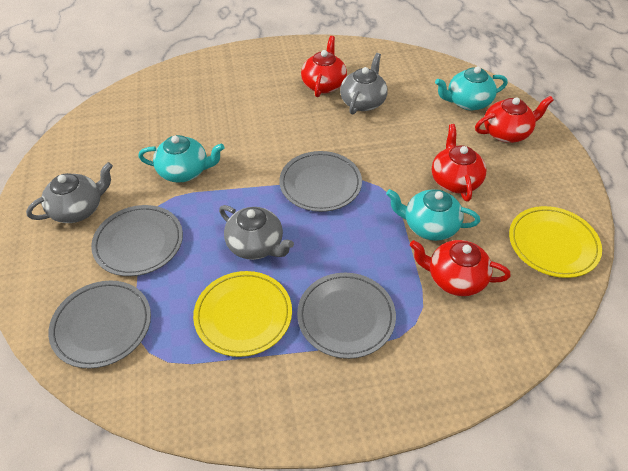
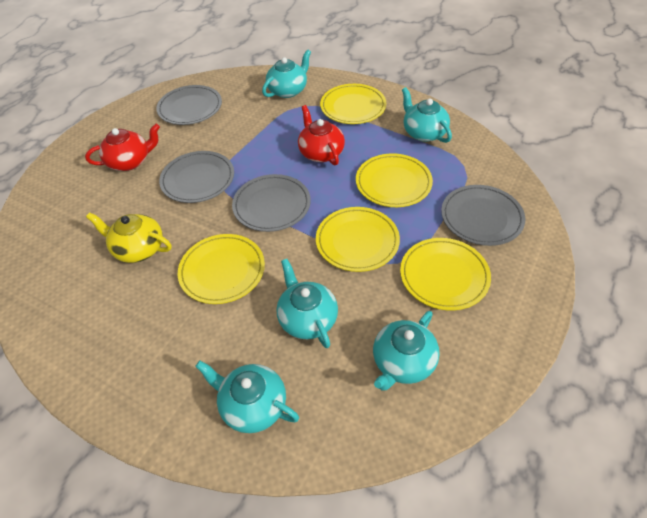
grey teapot: [26,162,113,223] [219,205,294,260] [340,53,388,115] = 3 -> none = 0
red teapot: [301,36,347,97] [410,240,511,296] [432,124,486,202] [475,96,554,143] = 4 -> [85,124,160,171] [298,105,345,165] = 2
turquoise teapot: [138,135,225,183] [386,189,480,241] [435,66,508,111] = 3 -> [195,361,299,433] [262,49,311,98] [276,259,338,348] [373,311,440,391] [402,87,452,143] = 5
yellow plate: [193,271,292,357] [509,206,602,278] = 2 -> [178,234,265,304] [316,207,400,272] [320,84,386,124] [356,153,433,207] [400,238,491,310] = 5
yellow teapot: none = 0 -> [86,212,172,263] = 1

